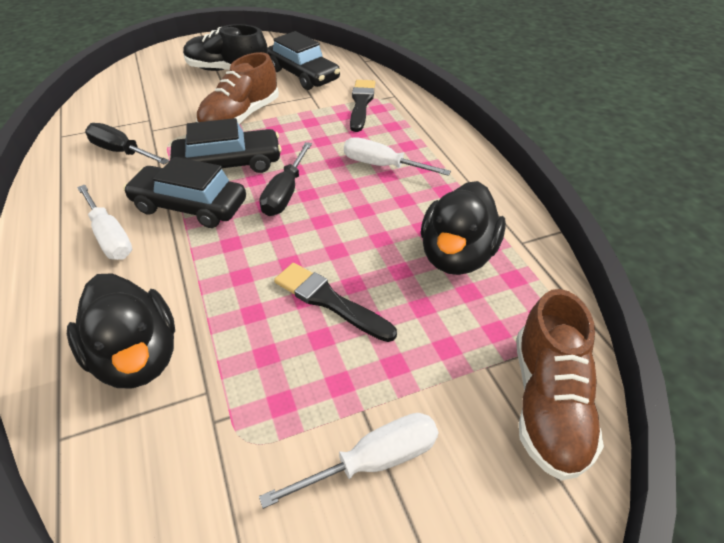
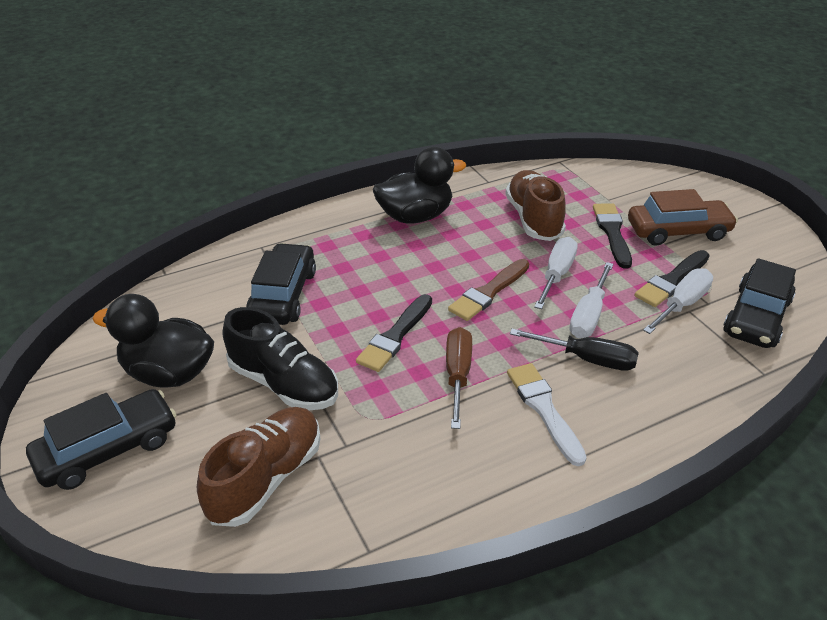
black brush: [274,263,397,342] [350,80,375,132] = 2 -> [356,294,432,372] [593,203,632,269] [635,250,710,307] = 3
black screwdriver: [85,123,169,165] [259,142,312,216] = 2 -> [510,328,639,371] = 1
brown brush: none = 0 -> [448,259,529,321] = 1
brown car: none = 0 -> [628,189,738,246] = 1
brown screwdriver: none = 0 -> [446,327,472,429] = 1
white brush: none = 0 -> [507,363,587,466] = 1

